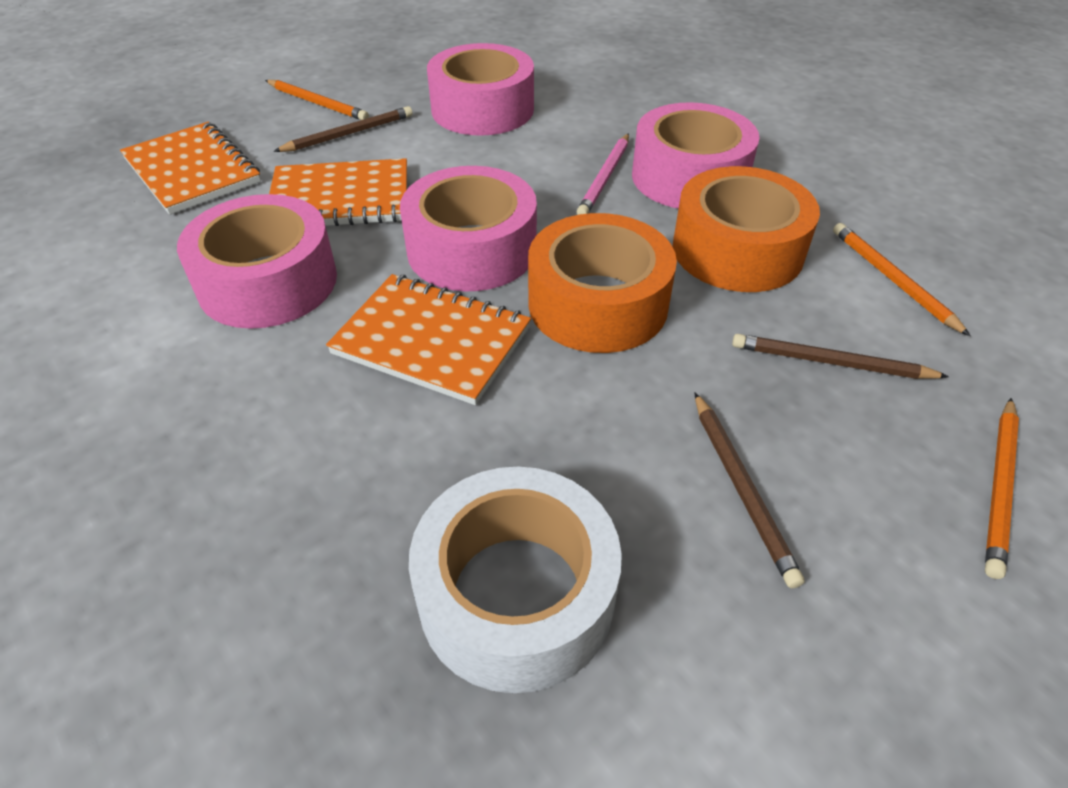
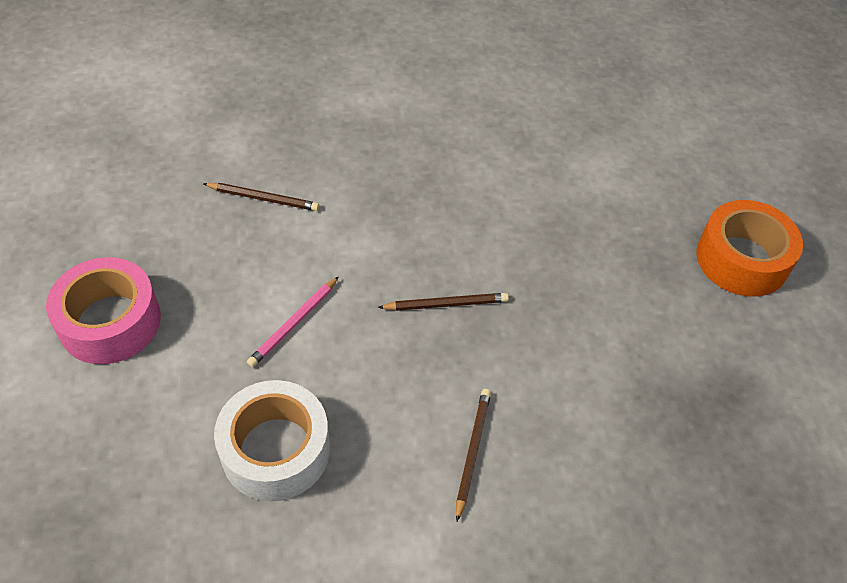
orange notebook: [120,122,261,215] [269,158,407,226] [326,274,531,405] = 3 -> none = 0
orange pencil: [265,80,369,120] [833,223,970,336] [985,398,1019,579] = 3 -> none = 0
orange tape: [528,213,677,353] [673,166,820,292] = 2 -> [697,200,803,297] = 1
pink tape: [177,194,337,329] [400,166,537,291] [427,43,534,136] [632,102,760,209] = 4 -> [46,257,161,364] = 1

